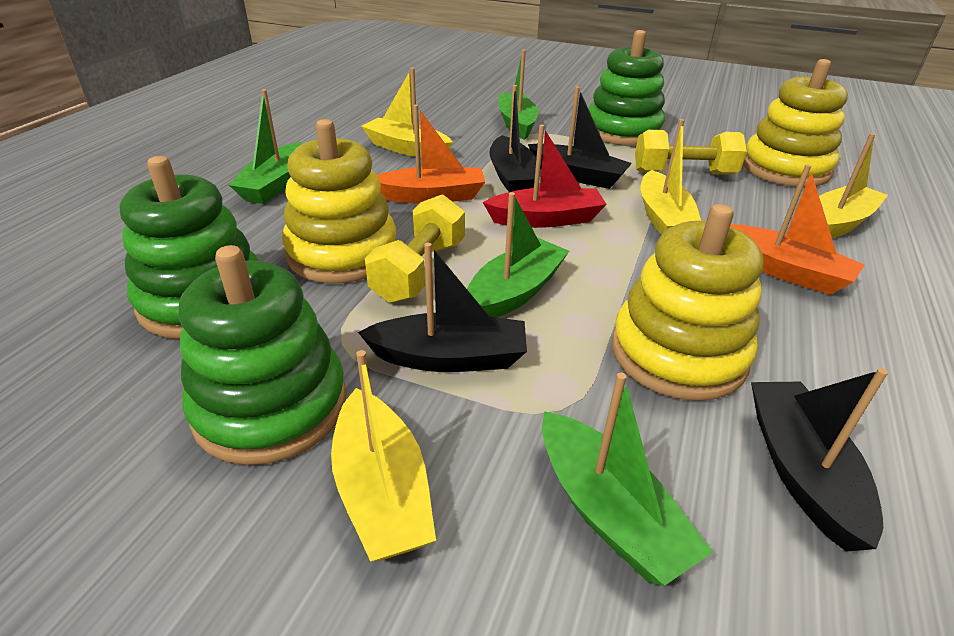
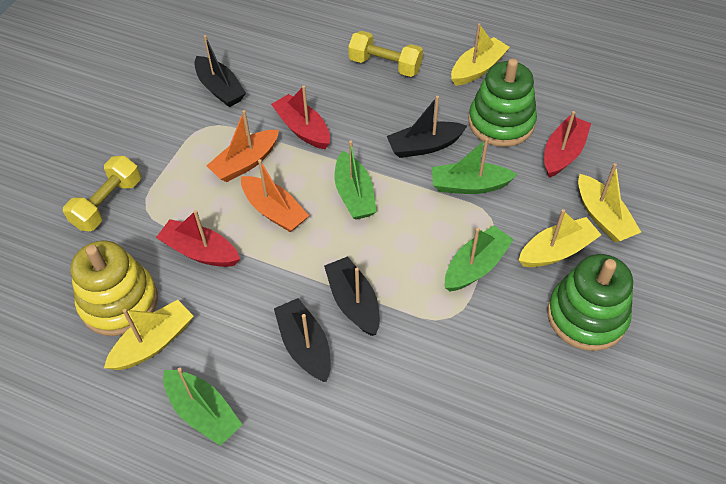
green stacking toy: [120,156,259,339] [179,245,347,465] [588,30,665,146] = 3 -> [468,58,537,147] [547,254,633,351] = 2
red boat: [483,125,607,228] = 1 -> [156,210,240,267] [271,85,330,149] [544,111,591,178] = 3
yellow stacking toy: [282,119,396,283] [612,204,764,401] [743,59,848,187] = 3 -> [71,241,158,336] = 1

